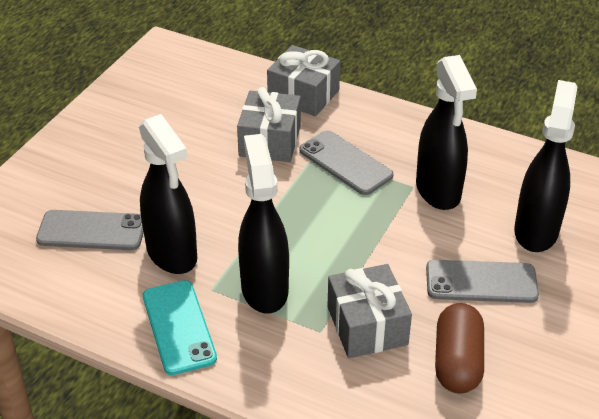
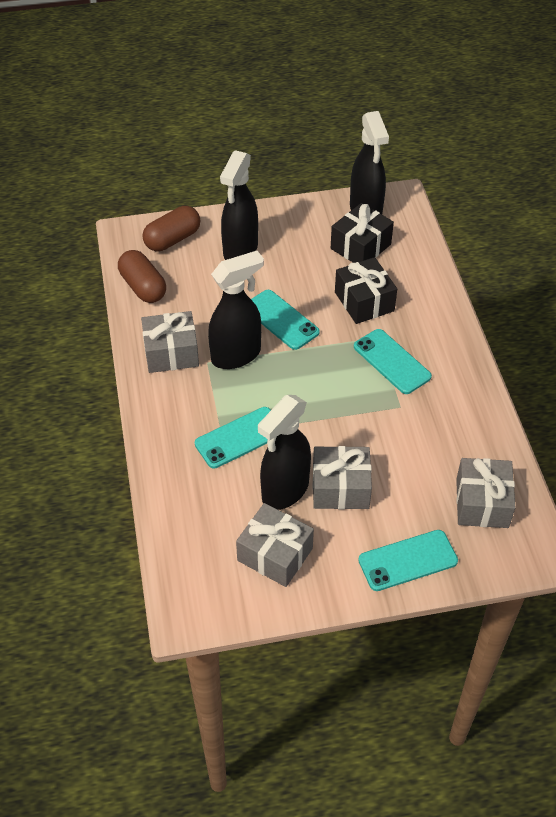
black gift: none = 0 -> [331,203,394,263] [335,257,397,324] = 2
brown capsule: [435,303,484,393] = 1 -> [118,250,166,303] [143,206,200,251] = 2
grey gift: [237,87,301,162] [267,45,340,116] [327,264,412,358] = 3 -> [141,311,199,373] [236,503,314,587] [313,446,372,509] [456,458,516,528] = 4
grey phone: [36,210,144,250] [299,130,394,195] [426,260,539,303] = 3 -> none = 0
turquoise phone: [143,280,217,375] = 1 -> [195,407,271,468] [251,290,320,350] [354,329,432,394] [358,530,458,591] = 4

